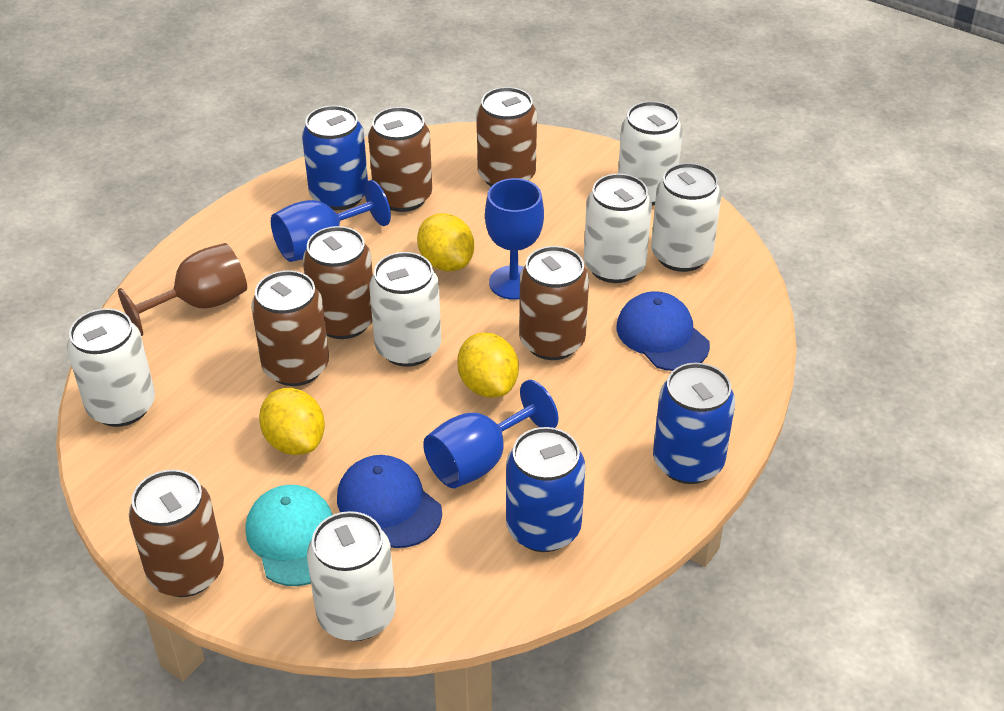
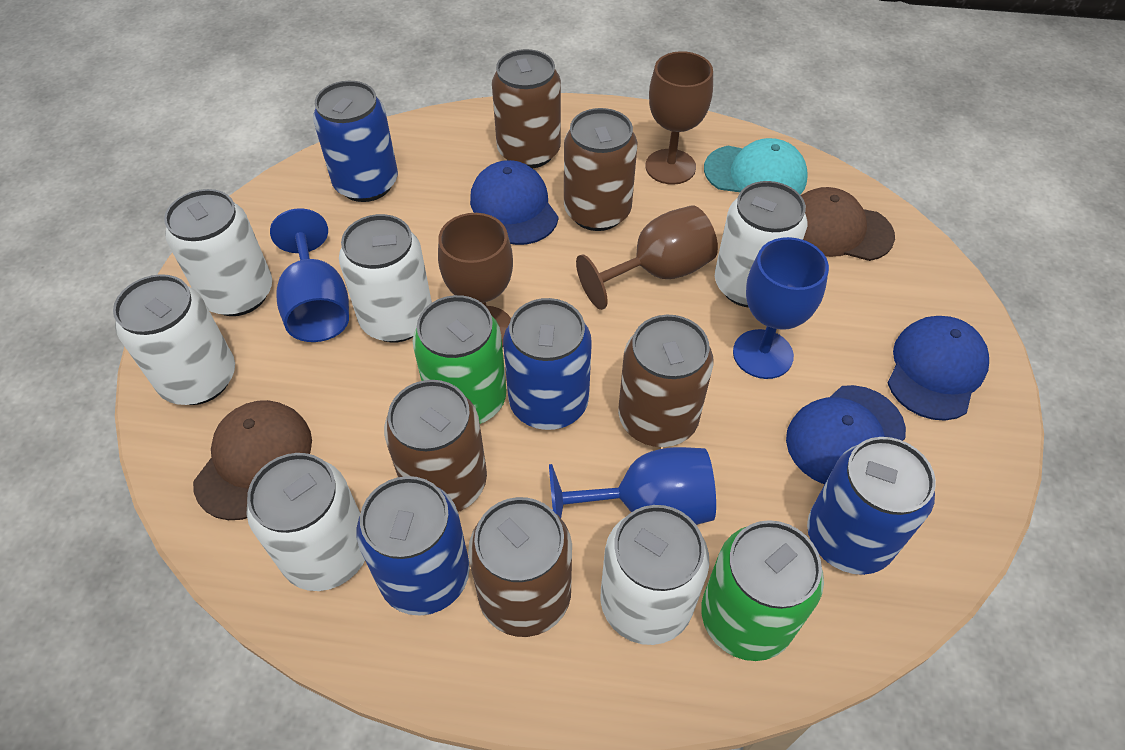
blue can: [302,105,368,210] [506,427,585,552] [653,363,735,484] = 3 -> [313,81,398,202] [357,476,470,616] [503,298,592,430] [807,437,936,575] = 4
blue cap: [337,455,442,548] [616,291,710,371] = 2 -> [470,160,559,245] [786,385,906,485] [888,316,989,421] = 3
brown can: [129,470,224,597] [251,270,329,386] [303,226,373,339] [368,107,432,212] [477,87,537,186] [519,246,589,360] = 6 -> [384,380,487,512] [468,497,572,637] [492,49,561,168] [564,108,637,231] [618,315,714,447] = 5
brown cap: none = 0 -> [193,400,312,520] [801,187,895,261] = 2
brown goblet: [118,243,247,336] = 1 -> [438,213,513,348] [576,205,718,310] [645,51,713,185] = 3
green can: none = 0 -> [413,295,506,424] [701,520,824,661] = 2
yellow lemon: [259,388,325,455] [417,213,474,271] [457,332,519,398] = 3 -> none = 0

